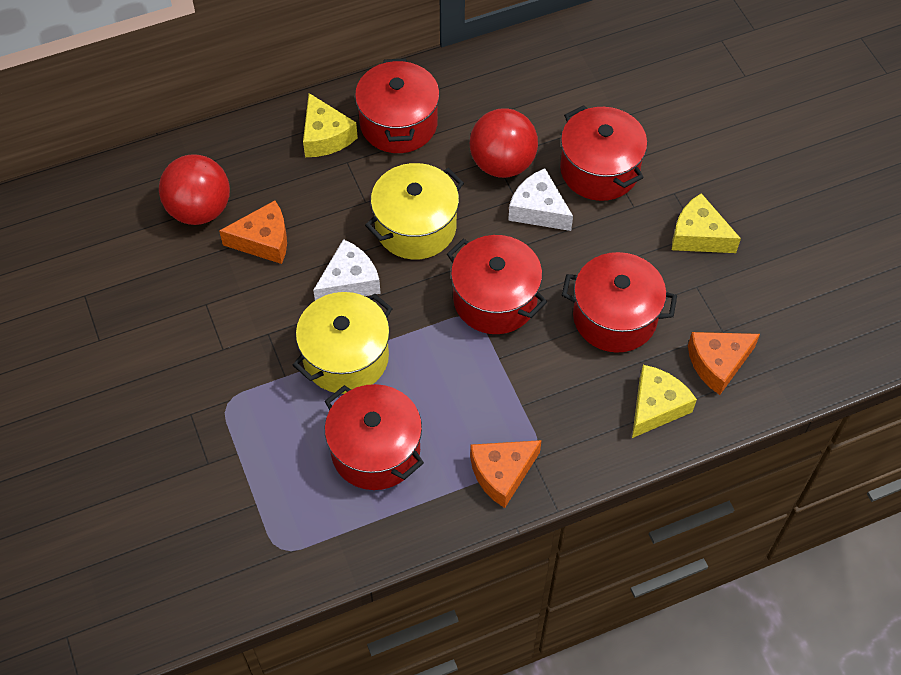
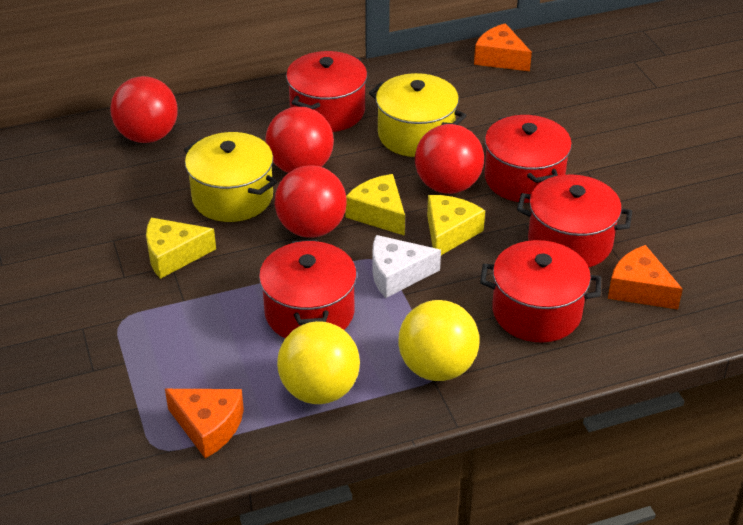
red ball: [159,154,230,225] [470,108,538,178] = 2 -> [110,76,178,143] [265,107,334,173] [274,165,347,238] [415,124,484,194] = 4
white cheese: [313,239,381,300] [508,168,573,231] = 2 -> [372,235,441,298] = 1
yellow ball: none = 0 -> [277,321,360,404] [399,300,479,381] = 2

